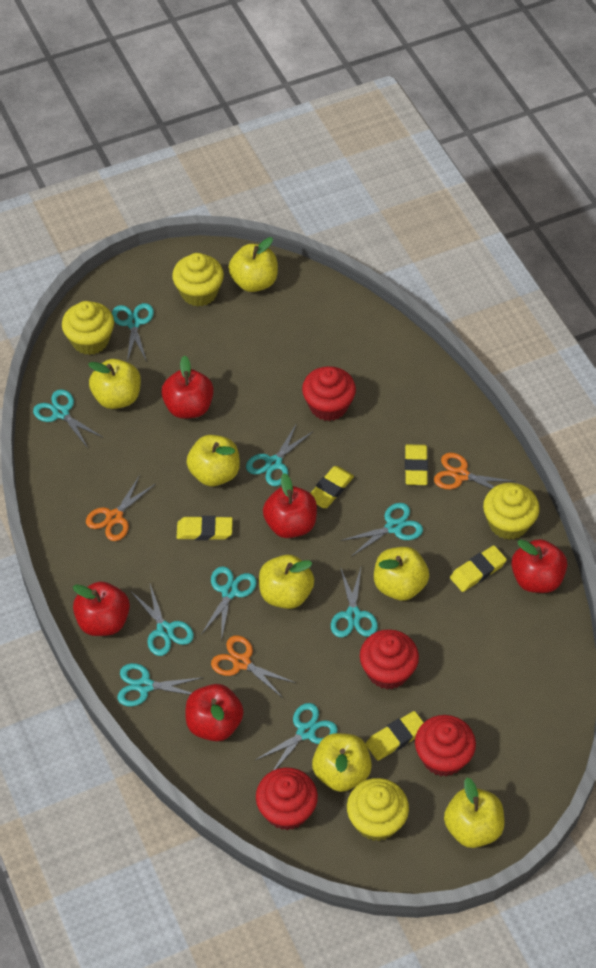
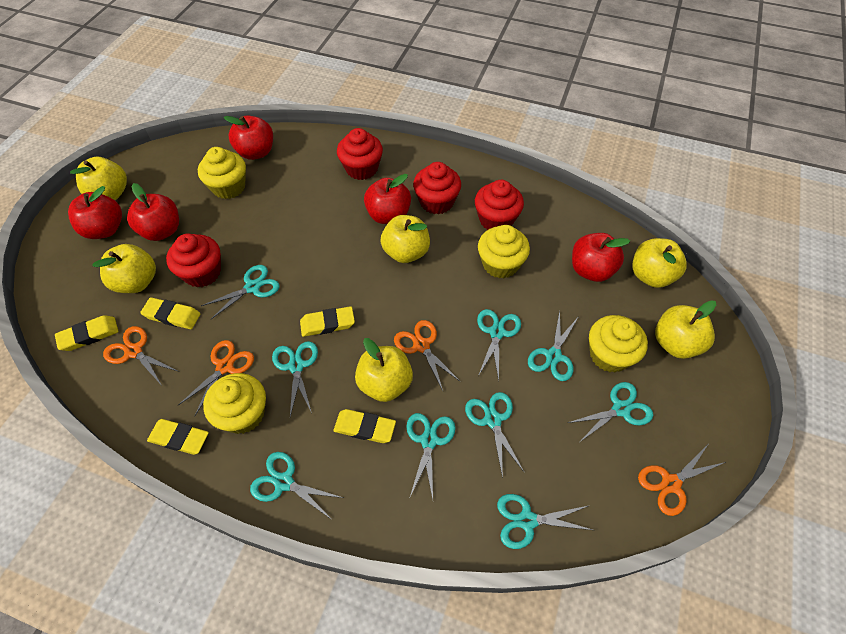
orange scissors: [86,475,156,541] [211,635,296,698] [434,453,516,489] = 3 -> [103,326,177,387] [178,340,254,416] [394,320,461,391] [638,445,726,516] = 4
yellow apple: [88,359,141,409] [186,435,240,486] [228,237,278,292] [259,555,314,609] [312,733,372,792] [374,547,429,601] [444,778,504,848] = 7 -> [70,157,127,200] [92,244,156,293] [355,338,413,402] [381,215,430,263] [632,238,687,288] [655,300,716,359] = 6

